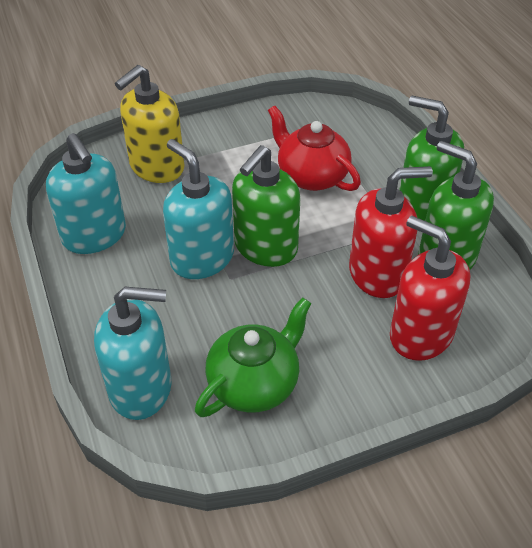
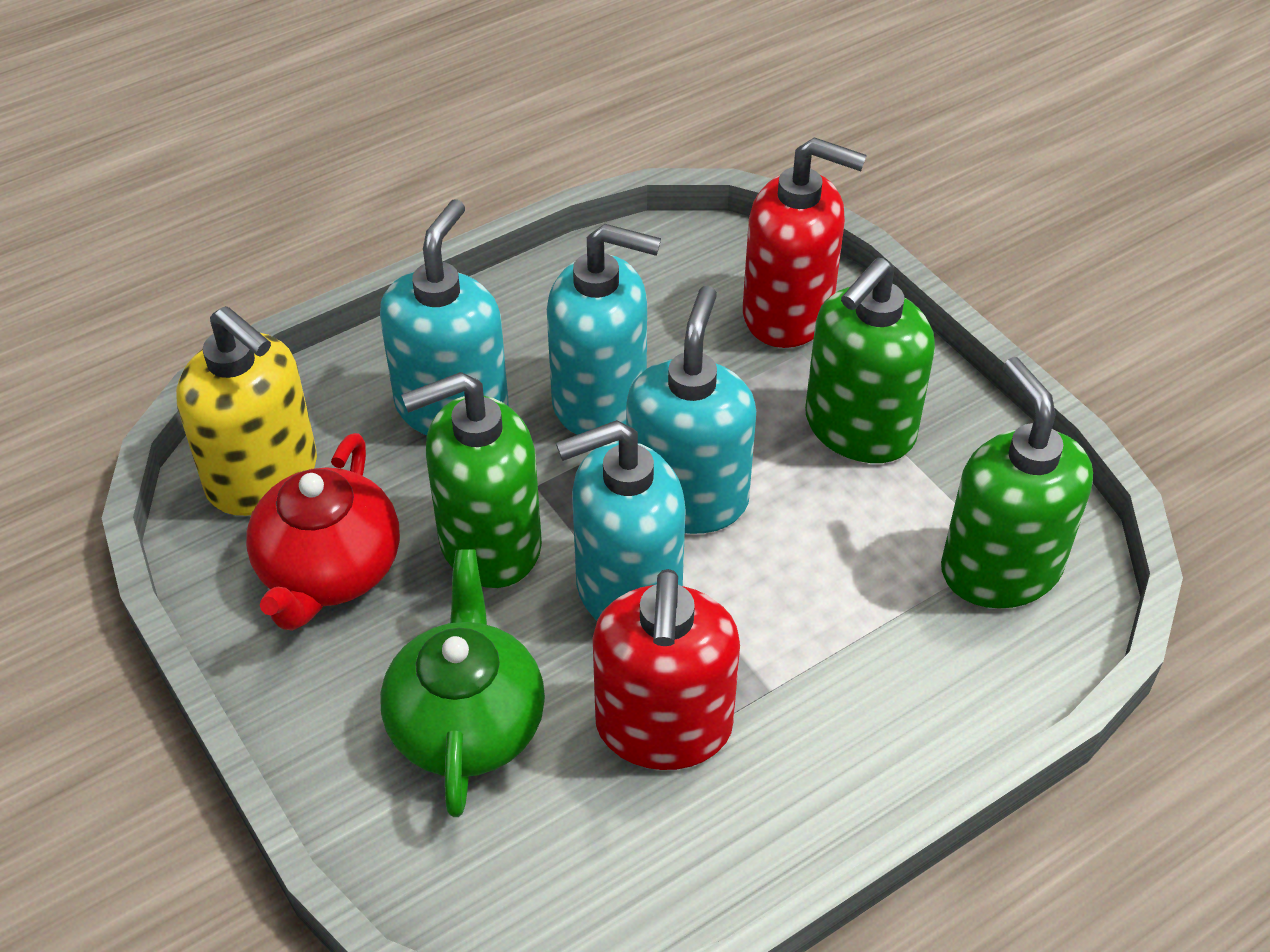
turquoise soap dispenser: [46,133,126,254] [94,287,171,420] [163,139,234,279] = 3 -> [380,199,509,435] [547,224,661,435] [556,420,686,621] [626,286,756,534] = 4

